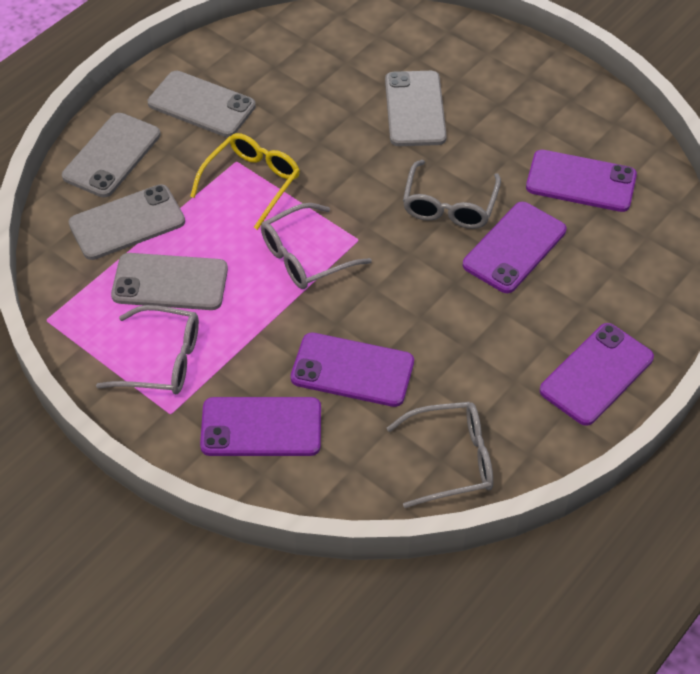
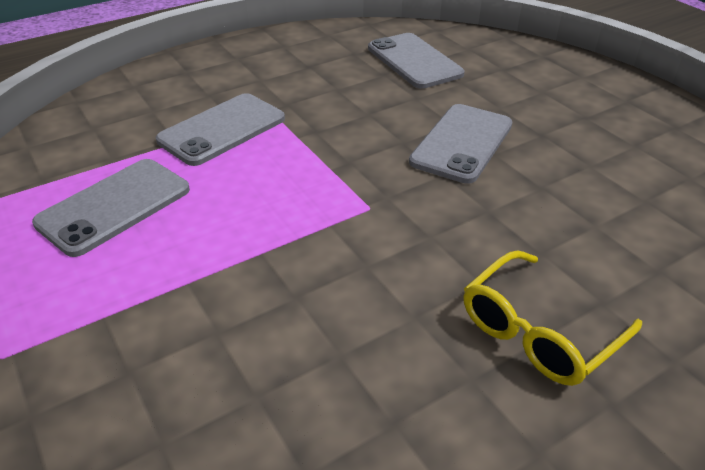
grey glasses: [96,305,199,394] [261,203,372,289] [387,402,493,508] [403,160,501,229] = 4 -> none = 0
grey phone: [62,113,161,197] [69,184,185,260] [111,253,228,310] [148,71,256,137] [385,71,447,146] = 5 -> [32,159,190,257] [156,93,285,166] [368,33,465,89] [409,104,513,184] = 4
purple phone: [200,397,321,456] [291,333,414,407] [463,202,566,293] [526,150,637,212] [540,323,654,426] = 5 -> none = 0

